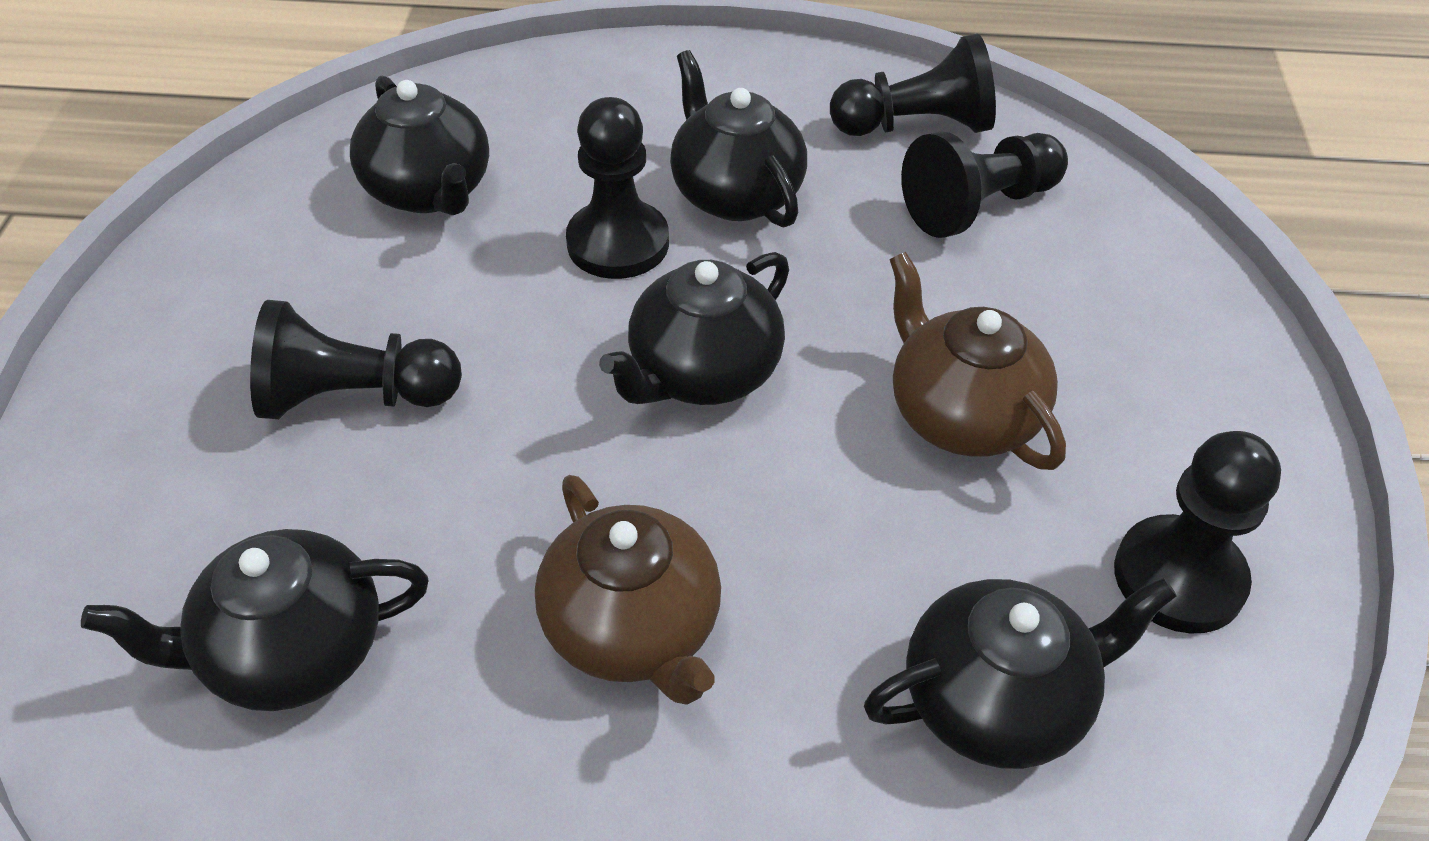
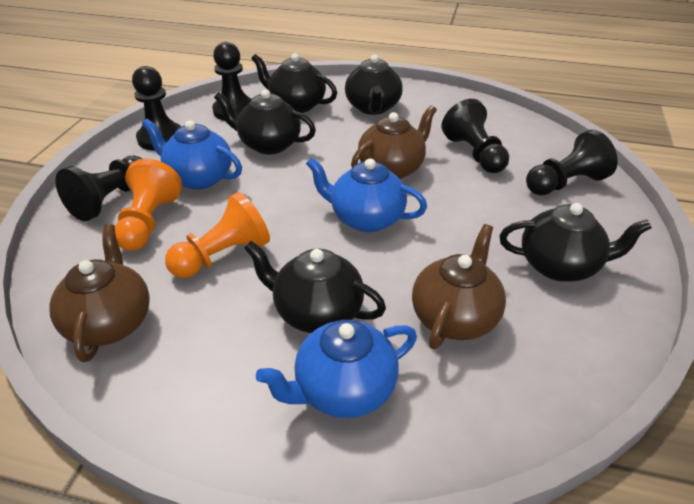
blue teapot: none = 0 -> [142,119,242,190] [256,320,417,418] [306,158,427,232] = 3
brown teapot: [535,475,721,705] [889,252,1066,470] = 2 -> [49,224,150,362] [351,105,437,179] [412,224,506,349] = 3
orange pawn: none = 0 -> [115,159,182,251] [165,192,270,278] = 2

